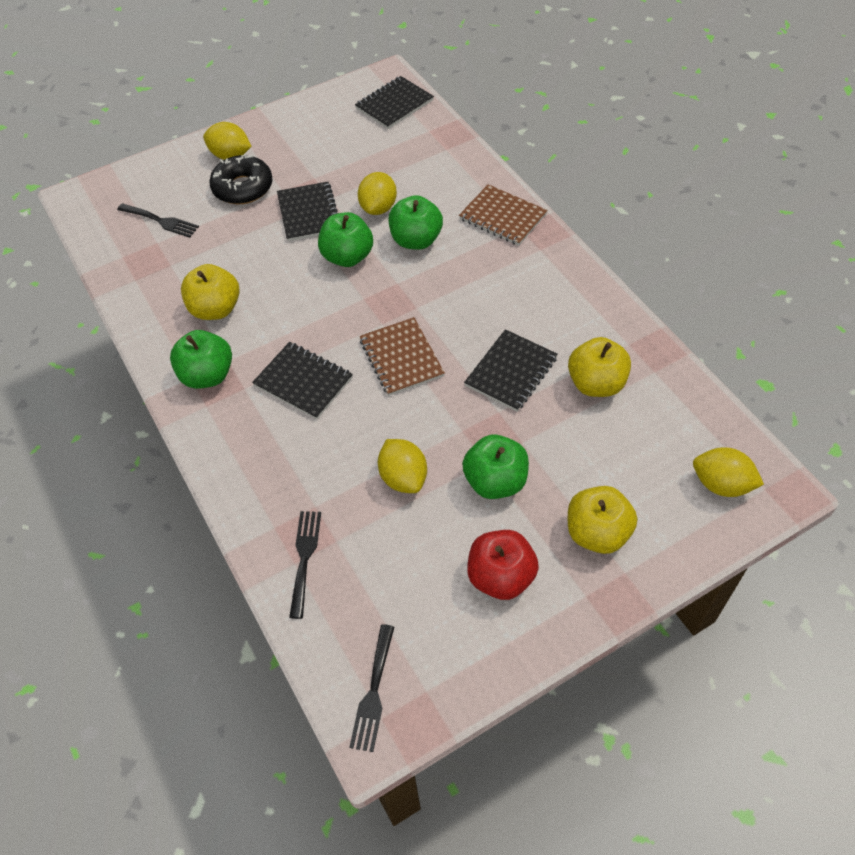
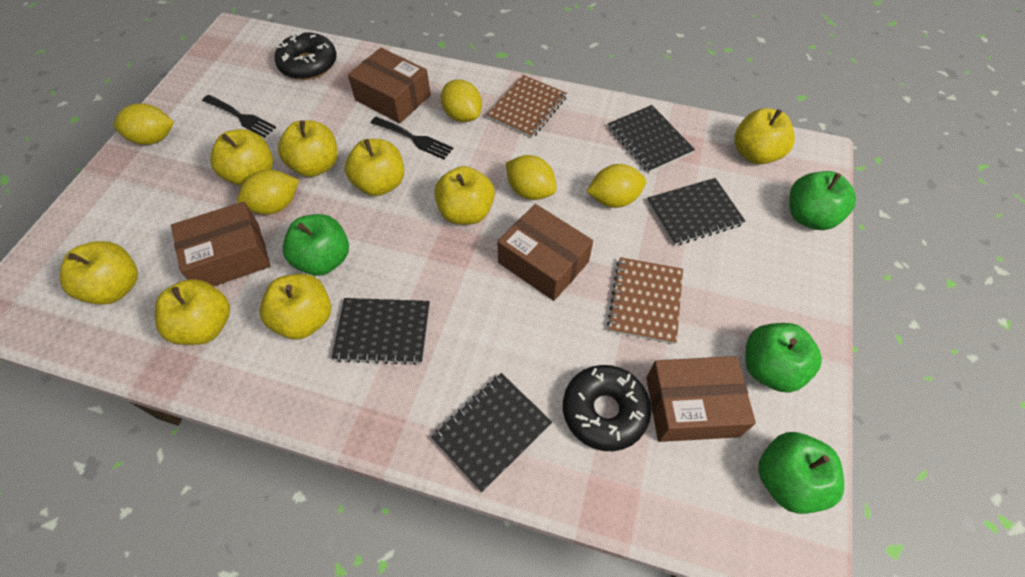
black donut: [209,154,273,204] = 1 -> [275,31,337,80] [563,365,651,451] = 2
black fork: [117,203,199,238] [289,511,321,619] [349,624,394,752] = 3 -> [202,95,276,138] [371,117,453,160] = 2
brown box: none = 0 -> [171,201,271,286] [348,48,431,123] [497,204,593,301] [646,356,756,442] = 4
red apple: [467,530,539,600] = 1 -> none = 0
yellow apple: [181,264,240,320] [568,337,631,397] [568,486,637,554] = 3 -> [60,241,138,305] [155,279,230,345] [210,129,273,186] [260,274,331,339] [278,120,338,177] [345,139,404,196] [434,166,495,225] [734,108,795,165] = 8
yellow lemon: [203,122,252,160] [358,172,397,215] [378,439,427,493] [693,447,764,497] = 4 -> [113,103,174,145] [237,170,299,215] [441,79,482,122] [506,155,556,200] [586,164,646,208] = 5

